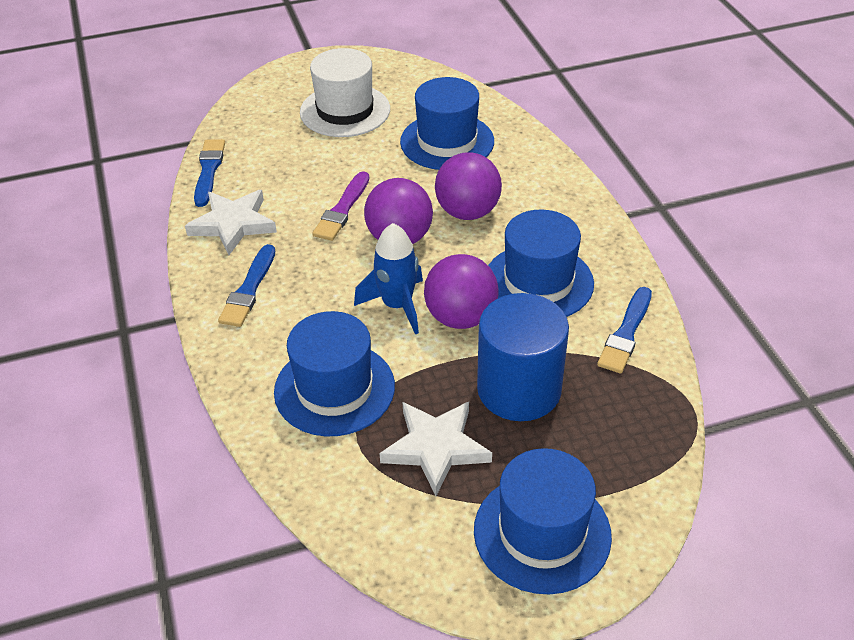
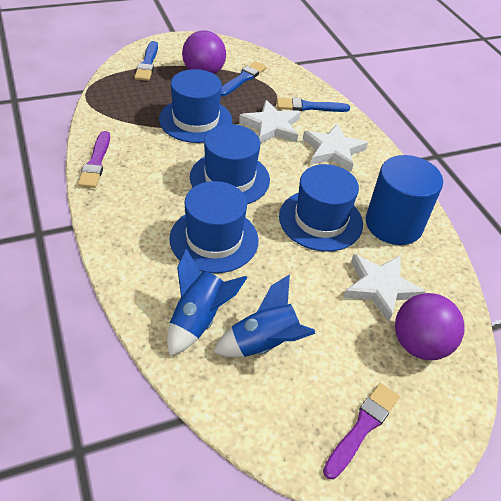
blue rocket: [354,223,423,334] = 1 -> [167,249,247,356] [213,274,315,357] = 2
purple ball: [364,178,433,244] [424,254,499,329] [435,152,502,220] = 3 -> [182,30,226,74] [395,293,465,360] = 2
purple brush: [312,171,369,241] = 1 -> [78,131,110,188] [323,383,399,479] = 2
white hat: [300,48,390,137] = 1 -> none = 0
white star: [185,190,277,255] [379,402,492,496] = 2 -> [239,100,301,144] [303,123,368,172] [343,254,426,322] = 3

